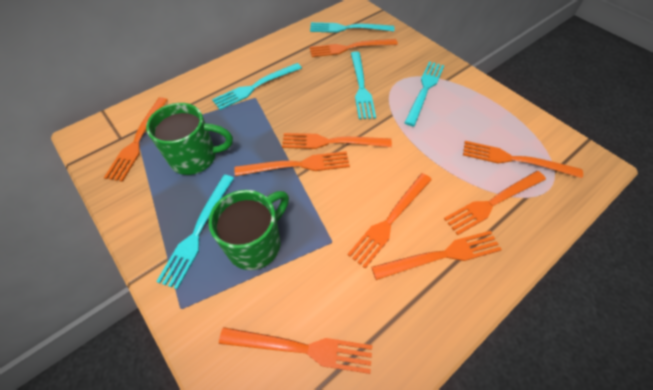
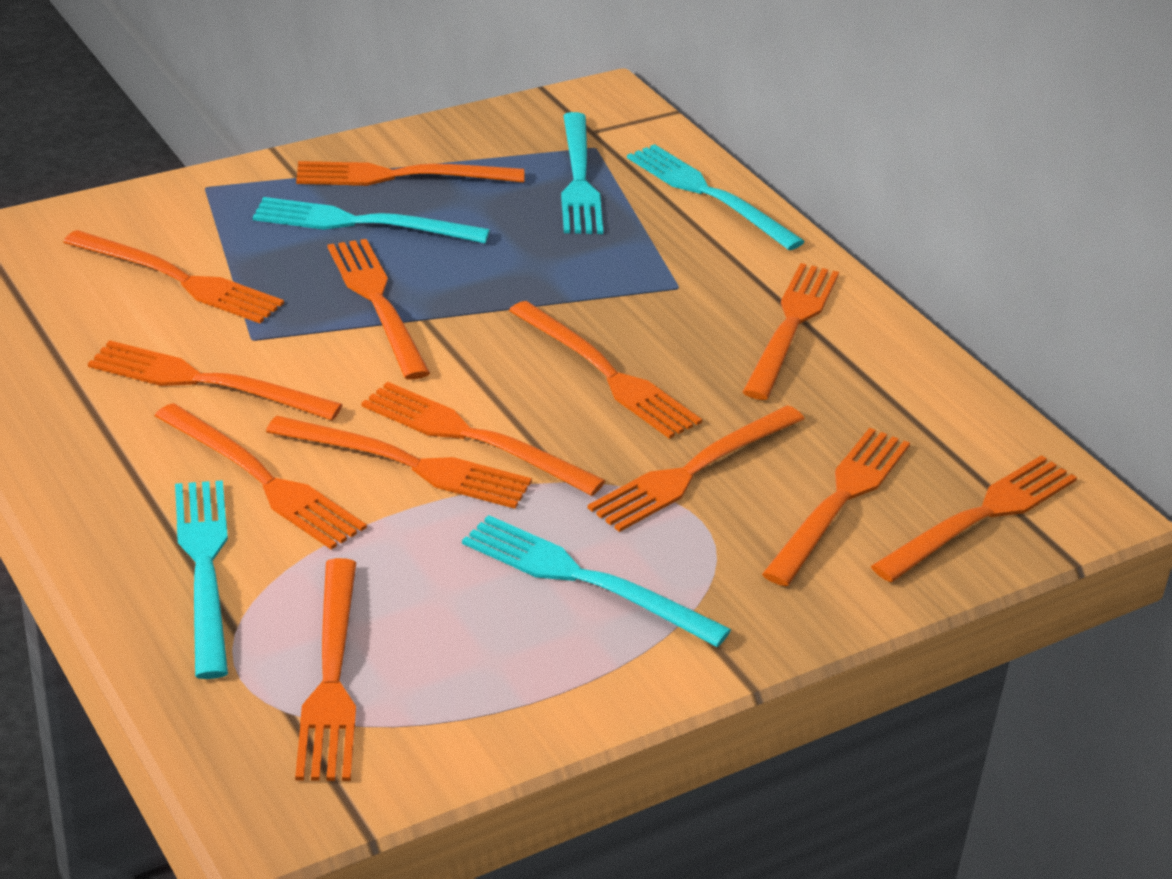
green mug: [146,103,233,175] [208,190,289,270] = 2 -> none = 0
orange fork: [104,97,168,182] [219,327,372,374] [234,151,350,176] [282,133,392,149] [310,39,398,57] [347,173,432,268] [371,231,502,280] [444,171,546,235] [463,141,583,178] = 9 -> [63,230,284,323] [88,340,343,420] [154,403,367,550] [266,416,532,509] [295,558,356,781] [296,161,525,186] [328,239,430,380] [361,382,606,496] [509,301,702,439] [588,405,804,532] [743,263,839,400] [762,428,910,586] [871,455,1077,582] = 13

